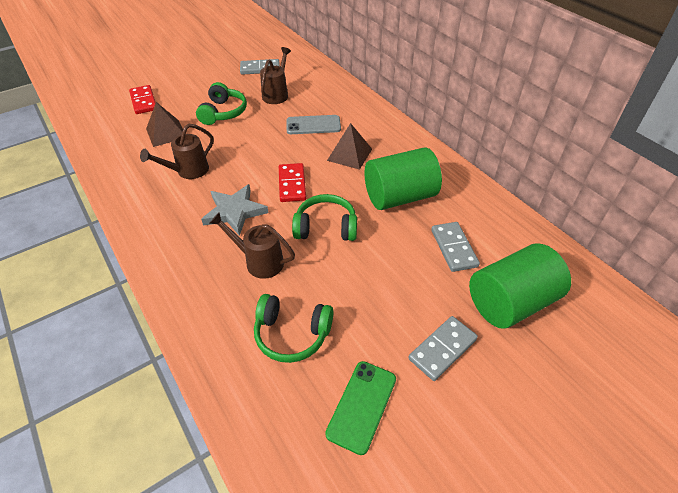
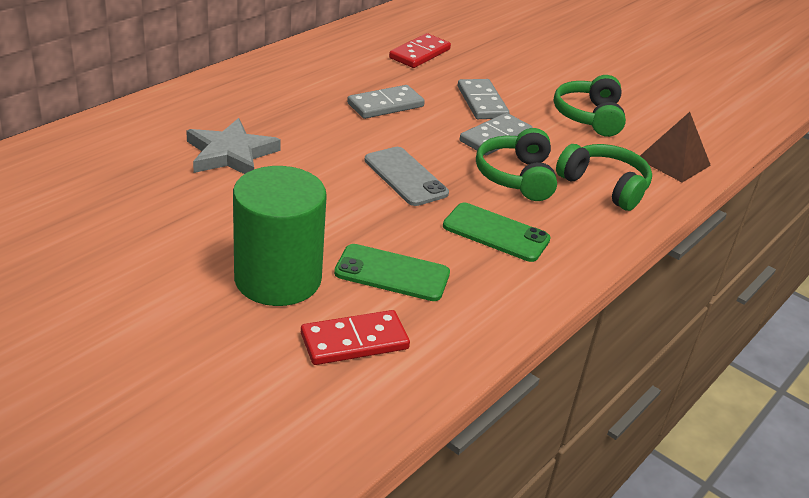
brown pyramid: [146,102,183,147] [327,123,372,170] = 2 -> [640,112,711,183] = 1
brown watering can: [140,124,214,179] [209,212,295,279] [260,47,291,104] = 3 -> none = 0
green cylinder: [364,147,442,210] [469,243,571,329] = 2 -> [233,166,327,306] = 1
green phone: [325,361,396,455] = 1 -> [334,244,450,301] [443,203,551,262] = 2

